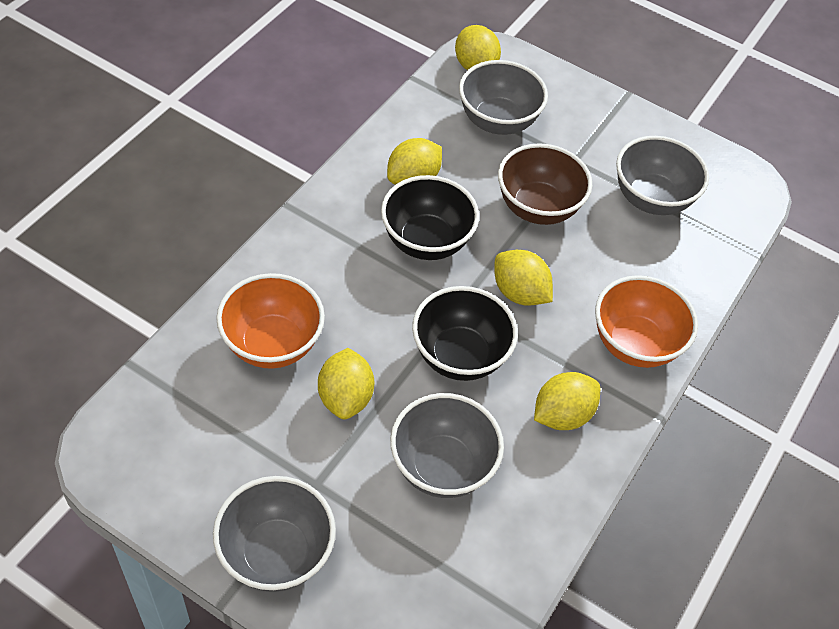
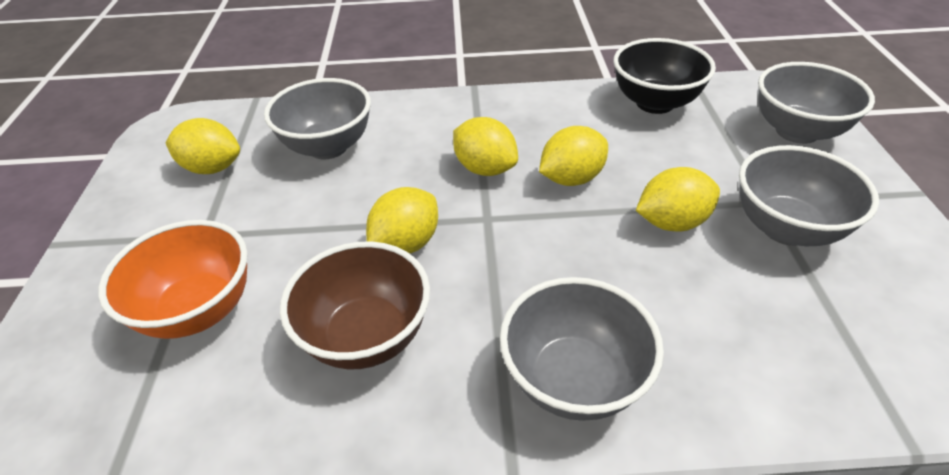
black bowl: [381,175,479,260] [412,286,518,381] = 2 -> [613,38,716,114] = 1
orange bowl: [216,273,325,369] [595,275,698,368] = 2 -> [98,220,248,339] = 1

